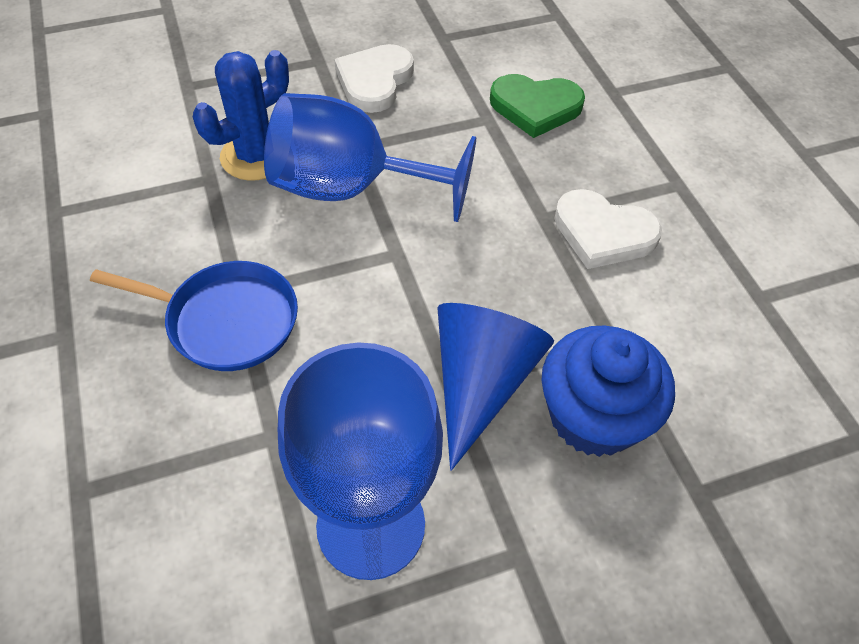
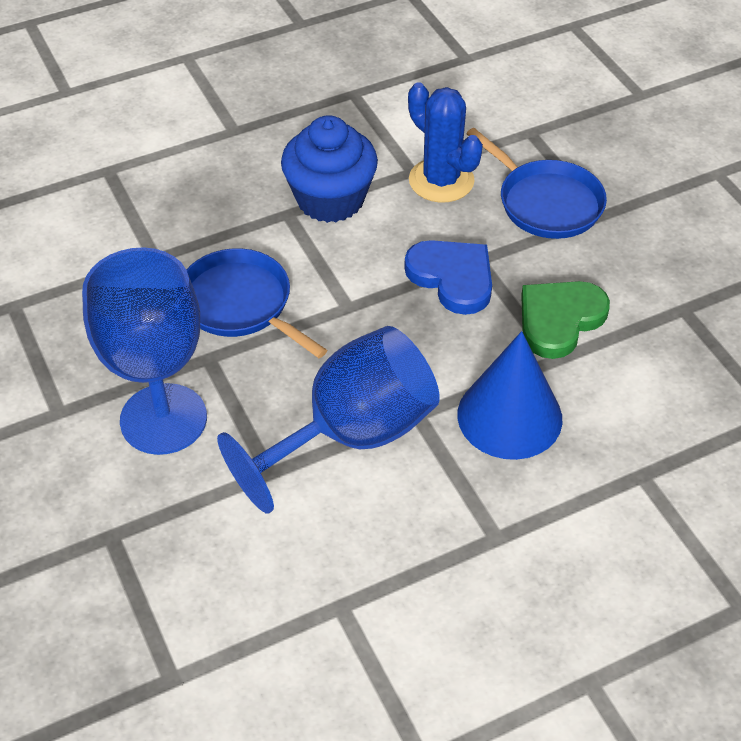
blue heart: none = 0 -> [404,240,492,315] = 1
blue pan: [90,261,298,371] = 1 -> [186,248,327,358] [466,128,607,239] = 2
white heart: [334,44,414,113] [554,189,662,269] = 2 -> none = 0

